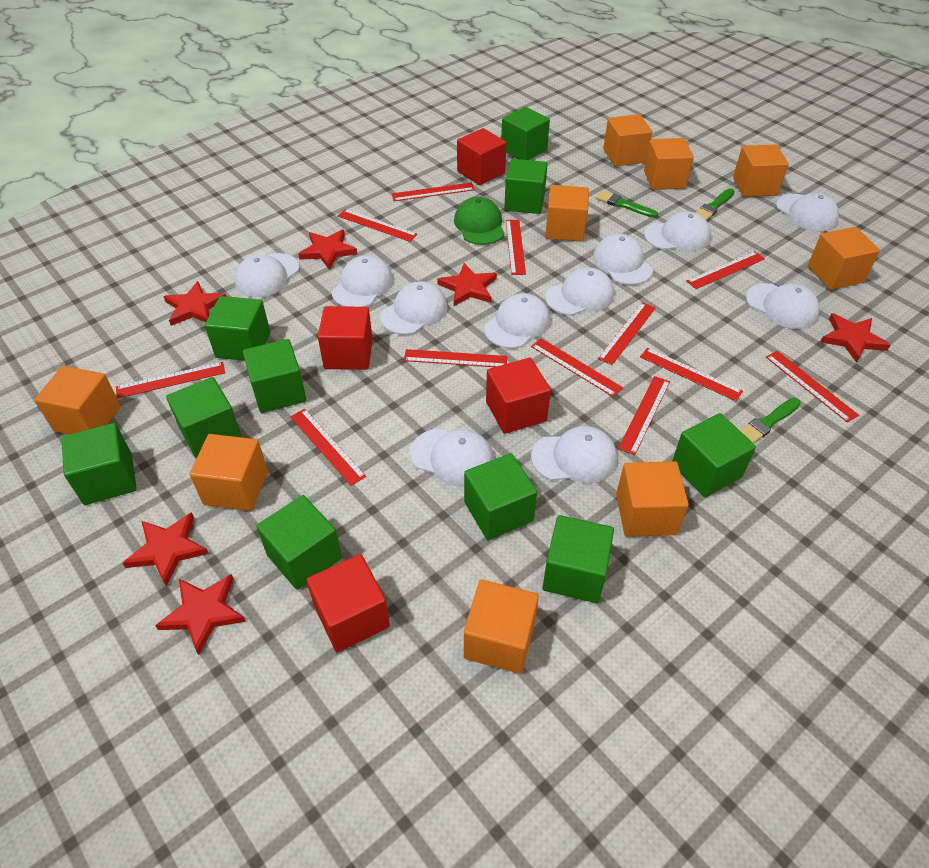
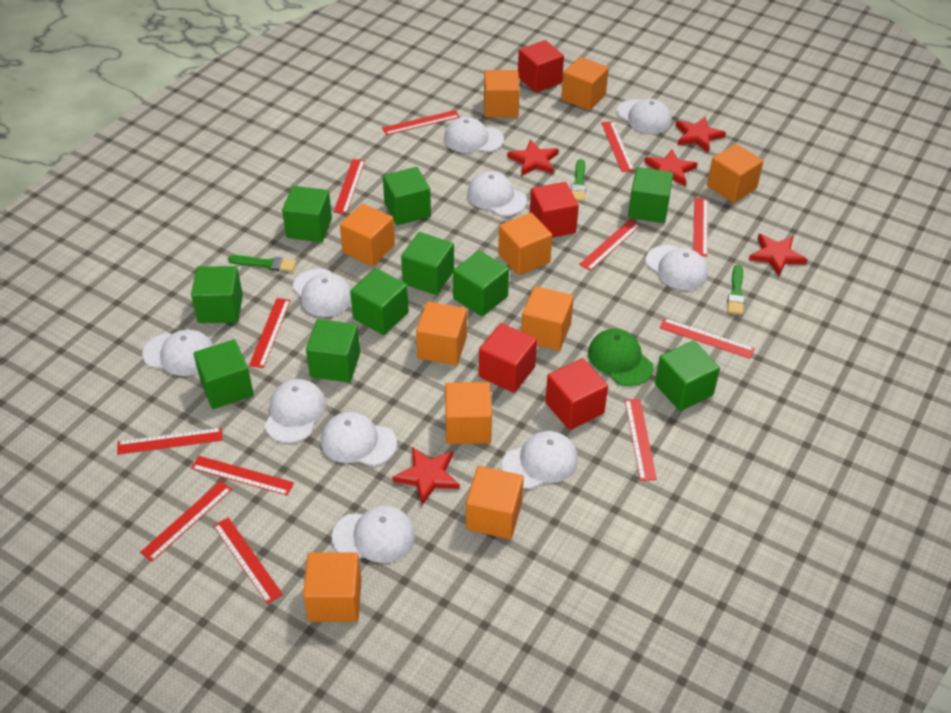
orange cube: [35,366,121,435] [190,434,268,511] [464,580,539,674] [545,185,589,242] [603,114,652,166] [616,461,689,537] [644,138,694,190] [733,144,789,197] [808,227,880,290] = 9 -> [303,552,362,622] [340,204,395,266] [416,302,467,365] [445,382,492,444] [466,466,524,539] [484,70,520,117] [498,213,552,276] [521,286,574,351] [561,57,609,111] [707,144,764,203] = 10
red star: [122,512,209,586] [155,574,246,655] [163,281,226,326] [298,229,357,270] [437,263,497,306] [820,313,890,363] = 6 -> [392,447,460,505] [507,139,559,176] [644,149,698,187] [675,117,726,152] [749,234,808,276] = 5
white cap: [235,253,300,297] [332,255,393,307] [380,281,448,335] [410,429,494,487] [484,293,550,348] [531,426,617,483] [545,268,614,316] [593,234,653,285] [644,211,711,251] [746,283,820,329] [776,193,839,231] = 11 -> [143,329,213,376] [264,379,326,443] [293,269,351,317] [321,412,397,466] [332,506,415,563] [444,117,504,153] [467,171,527,216] [502,431,578,489] [617,99,672,134] [645,245,708,290] = 10

